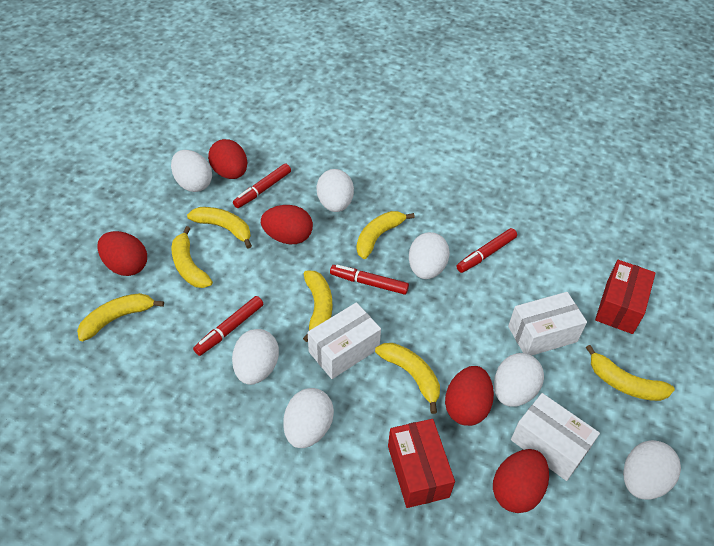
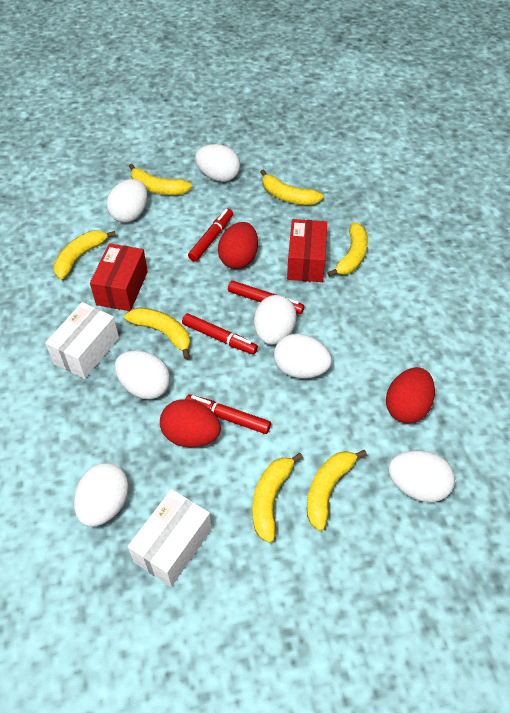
red egg: [97,231,147,276] [208,139,247,179] [261,205,313,244] [445,366,494,426] [493,449,549,513] = 5 -> [160,399,221,447] [218,222,258,269] [386,367,435,423] = 3
white box: [308,302,381,379] [508,292,587,355] [511,393,600,481] = 3 -> [45,302,119,379] [127,489,212,587] = 2

